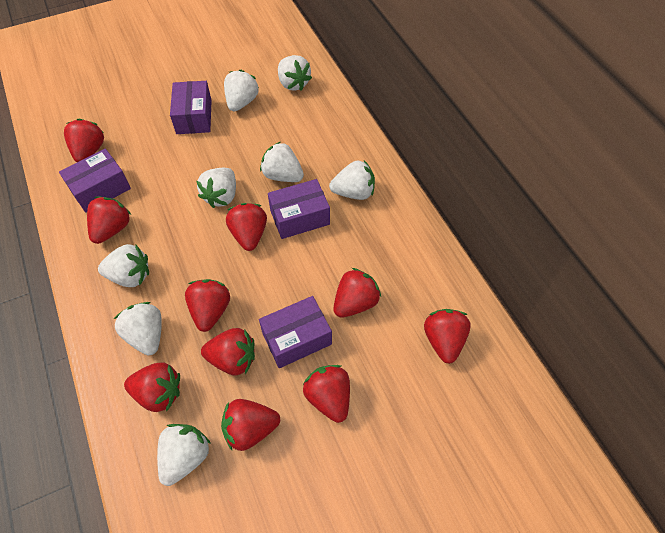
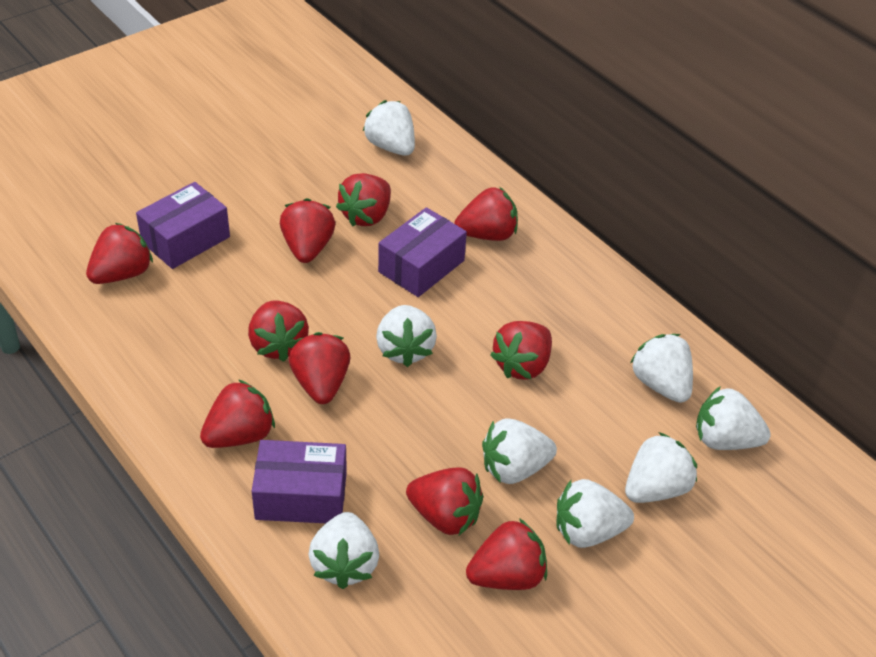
purple box: [59,149,131,213] [170,81,212,134] [259,296,332,368] [268,179,330,239] = 4 -> [136,182,230,269] [252,440,347,523] [378,207,467,297] = 3

